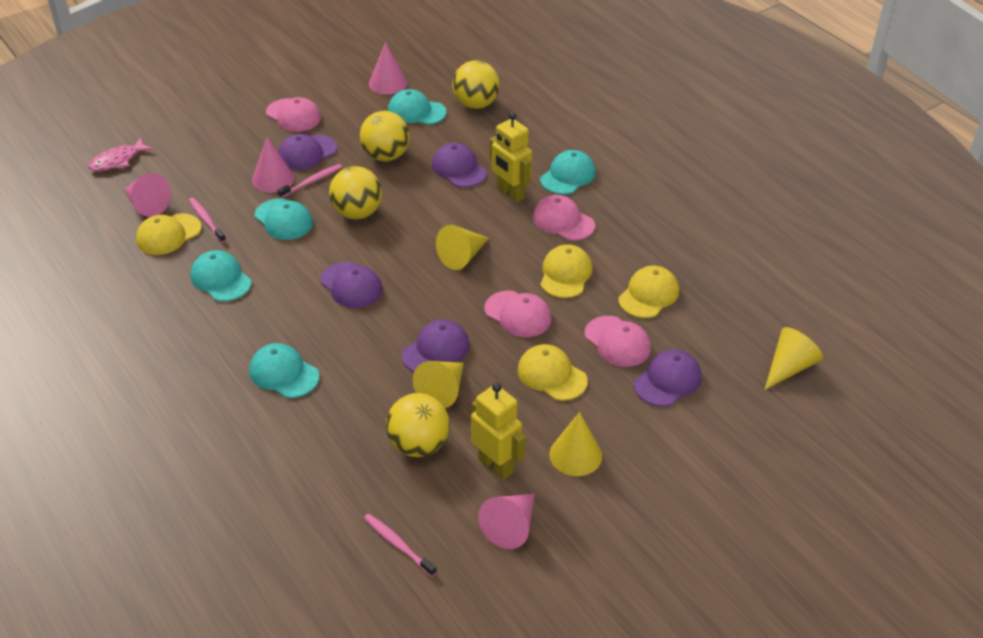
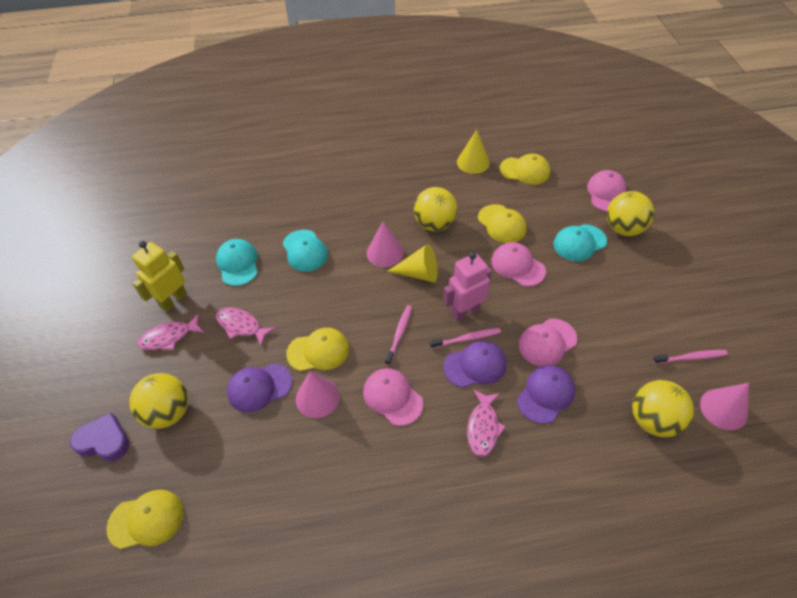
pink cone: [124,173,171,217] [252,137,295,193] [369,42,407,95] [478,494,535,549] = 4 -> [296,371,340,418] [367,221,404,267] [700,383,749,430] = 3
pink fish: [88,137,154,171] = 1 -> [137,314,204,350] [216,307,275,346] [467,390,506,457] = 3
pink robot: none = 0 -> [443,252,492,321] = 1
purple cap: [278,134,337,170] [320,262,383,308] [402,319,470,372] [432,143,487,187] [634,349,702,407] = 5 -> [227,363,292,413] [443,341,506,388] [517,365,575,424] = 3
purple heart: none = 0 -> [70,412,129,461] = 1
turquoise cap: [190,250,252,301] [249,343,319,398] [255,198,313,240] [388,89,447,125] [540,150,596,194] = 5 -> [216,239,258,286] [283,230,328,272] [554,224,607,261] = 3
yellow cone: [413,361,464,408] [436,225,489,270] [549,412,602,476] [764,327,823,390] = 4 -> [387,244,438,282] [457,129,490,174] = 2
yellow robot: [471,383,526,480] [489,112,532,203] = 2 -> [132,241,187,312] = 1

